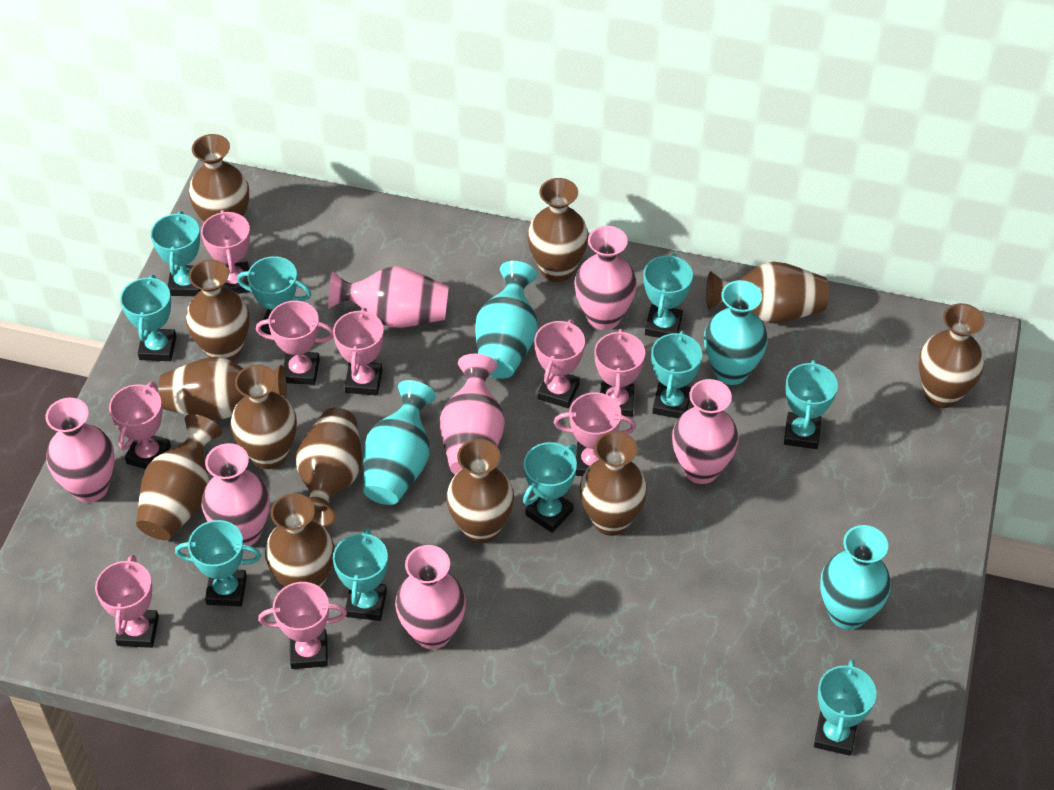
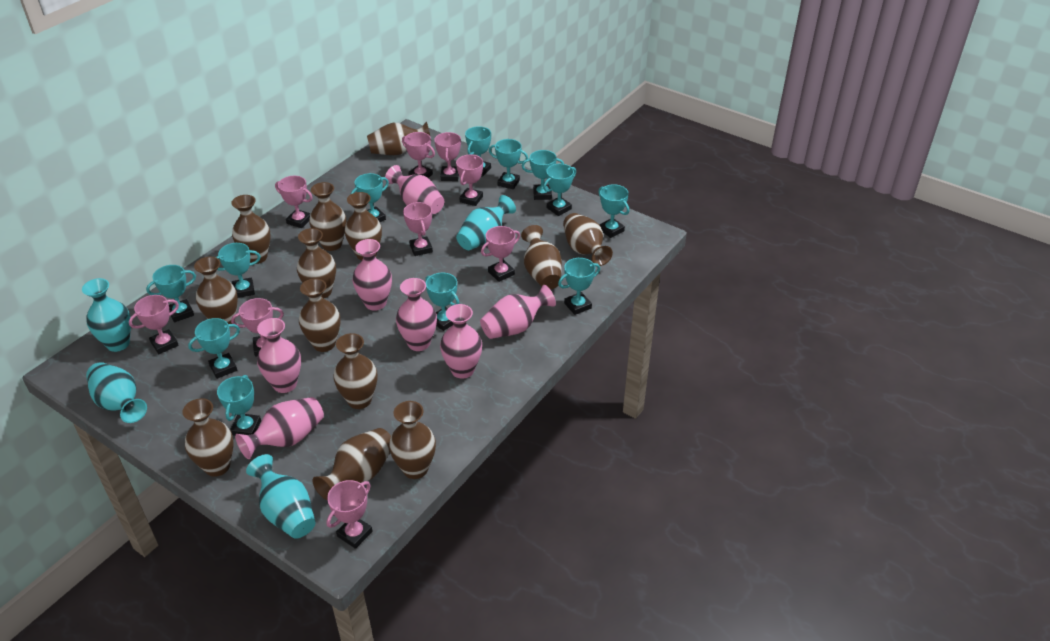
brown vase: [136,414,222,540] [159,357,287,420] [186,259,249,362] [189,134,249,223] [230,364,297,469] [265,493,334,588] [296,408,362,527] [446,439,514,544] [528,178,589,282] [580,431,647,536] [706,262,829,323] [919,303,984,408] = 12 -> [182,398,234,477] [194,257,238,324] [231,195,270,264] [297,228,336,298] [299,279,340,352] [309,182,346,251] [312,428,391,500] [333,333,377,409] [344,192,382,261] [367,122,430,155] [389,401,436,479] [521,225,562,289] [563,213,613,266] = 13
turquoise trophy: [120,275,177,361] [151,211,201,296] [175,520,261,606] [237,256,311,335] [333,528,388,621] [523,442,577,533] [643,253,693,338] [651,331,702,419] [784,360,838,449] [814,659,876,756] = 10 -> [146,265,196,322] [188,318,240,379] [216,243,261,298] [217,375,261,436] [350,173,389,222] [425,273,459,331] [465,126,491,177] [489,139,528,189] [522,150,564,200] [543,164,576,216] [558,258,600,315] [598,184,629,238] = 12

